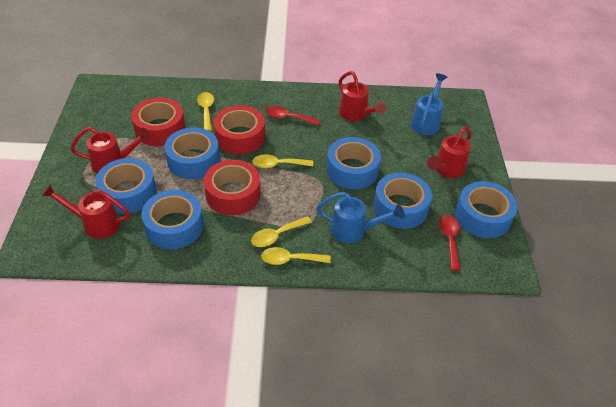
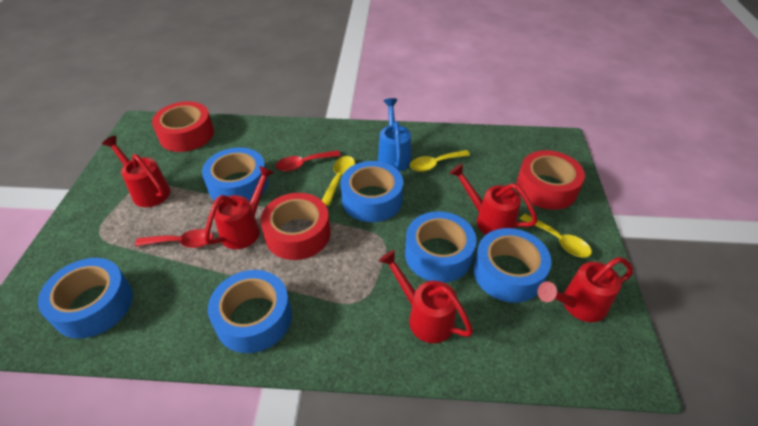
blue watering can: [316,192,404,243] [411,73,447,135] = 2 -> [378,98,411,171] = 1
red watering can: [42,184,130,239] [70,127,151,174] [339,71,386,121] [427,127,471,178] = 4 -> [102,136,171,207] [204,166,274,249] [379,250,473,343] [449,164,537,235] [538,257,633,322] = 5
yellow spoon: [197,92,214,131] [251,216,312,247] [253,154,313,168] [261,247,331,265] = 4 -> [322,156,355,205] [410,150,470,172] [520,214,592,258] = 3

